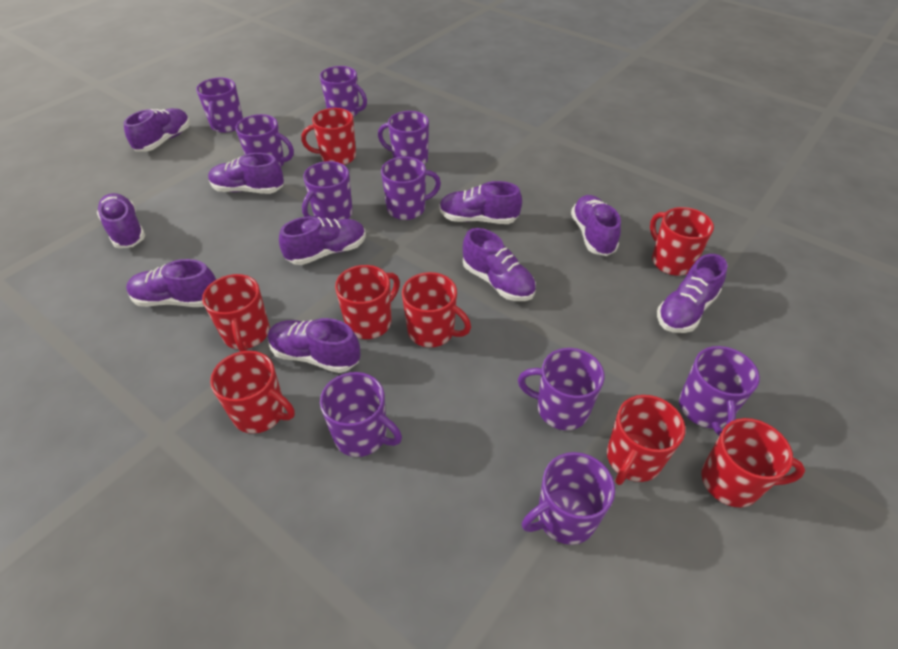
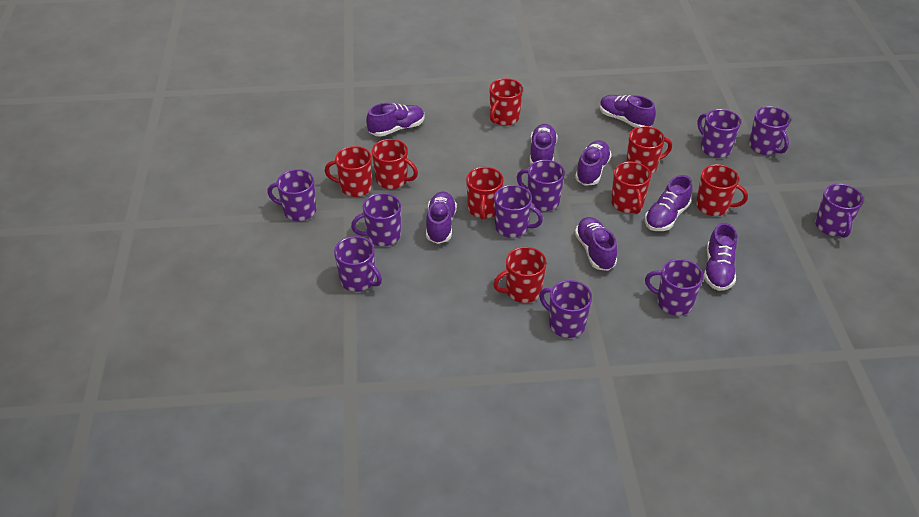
purple shoe: [97,193,145,248] [124,108,190,152] [126,259,216,307] [208,153,284,194] [268,318,360,373] [279,216,366,265] [439,181,522,224] [463,228,536,301] [571,195,621,256] [657,254,727,333] = 10 -> [366,103,425,137] [426,191,457,244] [530,124,558,164] [575,140,612,186] [575,217,617,271] [600,95,656,128] [645,175,693,231] [704,223,737,291] = 8

